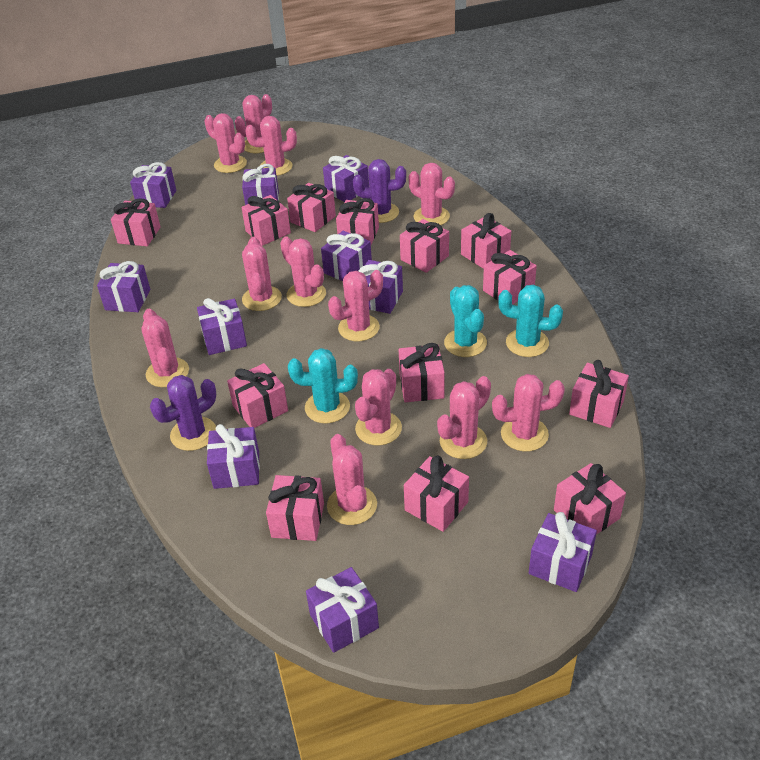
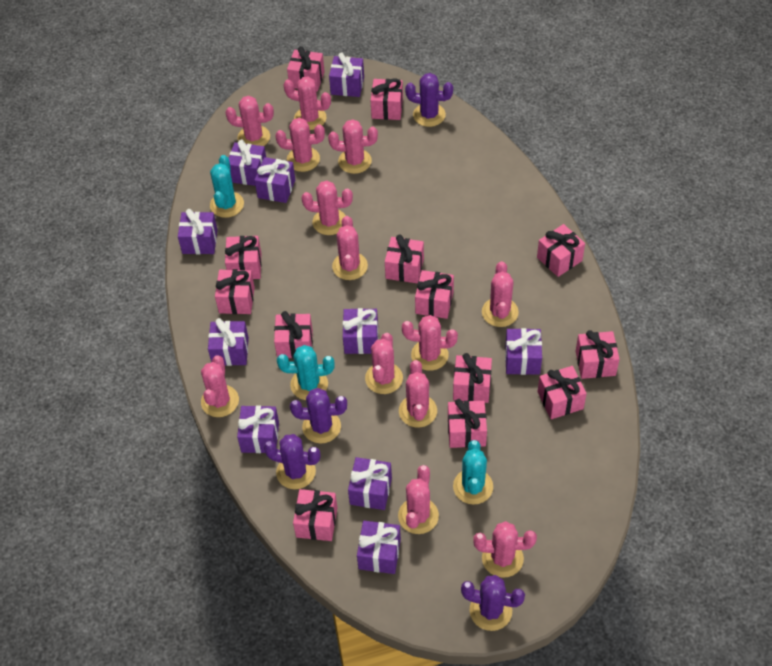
pink cactus: [141,309,189,387] [204,113,247,173] [235,94,272,153] [242,237,282,311] [245,116,297,176] [280,236,326,307] [327,434,377,525] [328,270,383,341] [355,369,402,446] [409,163,455,225] [437,376,491,459] [492,374,565,452] = 12 -> [201,355,239,417] [225,96,274,146] [276,118,325,172] [283,77,331,130] [302,181,353,235] [328,119,378,174] [332,216,368,280] [365,333,403,394] [398,465,439,534] [399,360,437,428] [402,315,458,371] [473,521,537,578] [482,261,519,327] = 13
purple cactus: [150,375,216,451] [353,159,406,223] = 2 -> [264,434,321,489] [290,388,347,444] [405,73,453,127] [461,575,525,631] = 4

